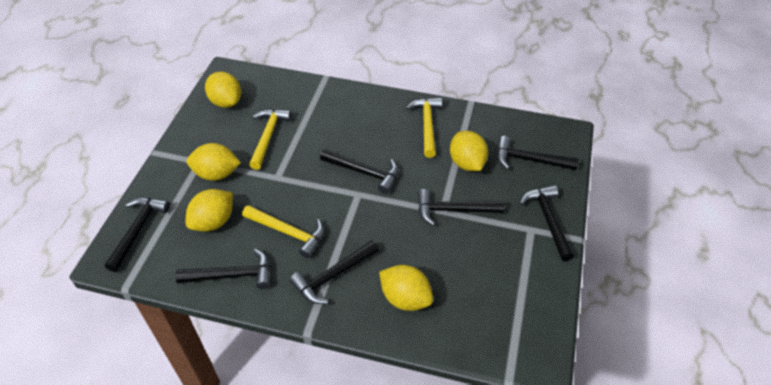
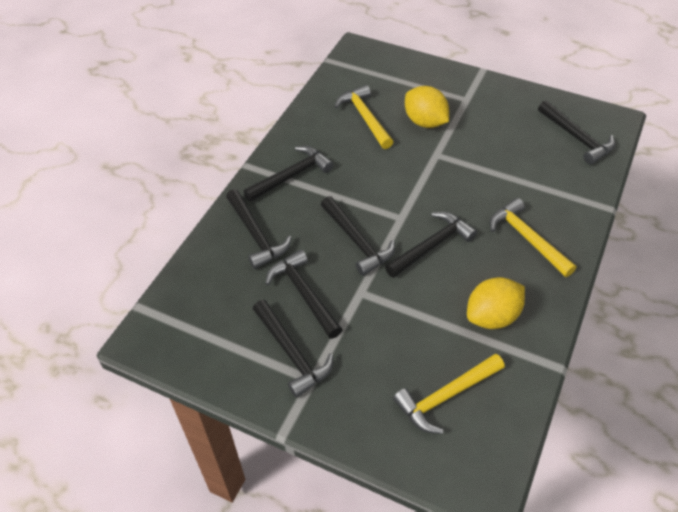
yellow lemon: [185,189,233,232] [187,143,241,181] [205,72,241,108] [379,265,433,311] [450,131,488,171] = 5 -> [405,86,449,128] [467,277,525,329] = 2

